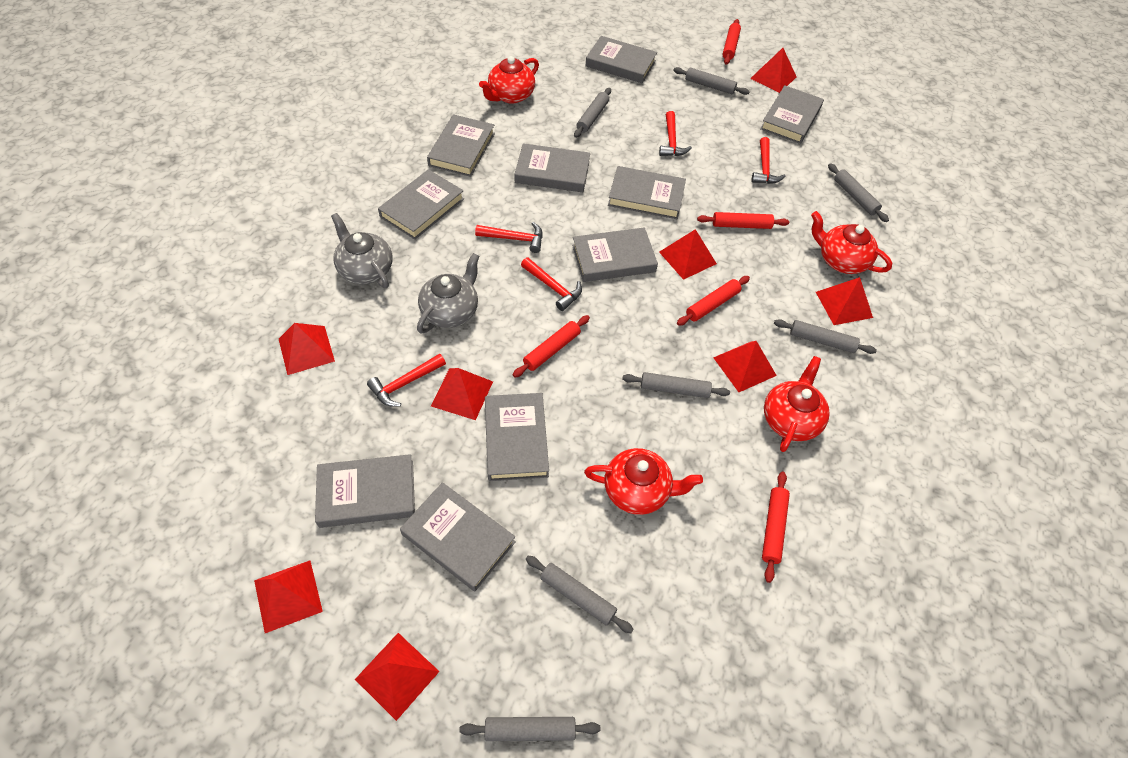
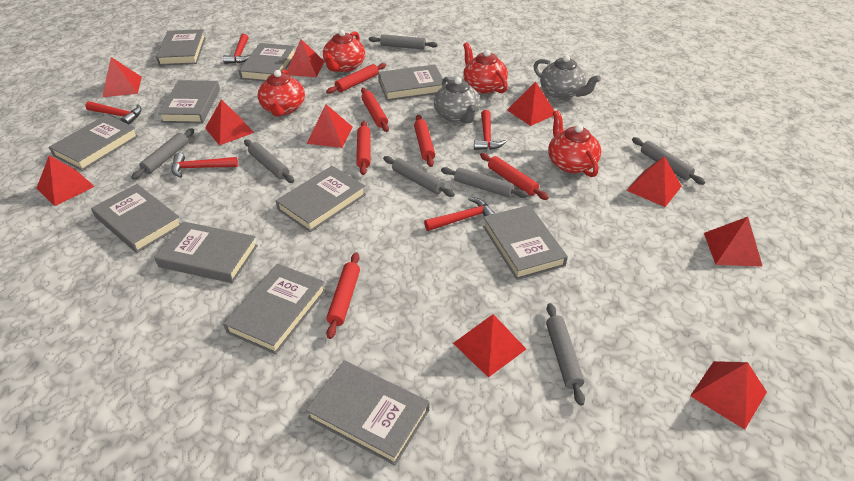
grey book: [315,454,415,528] [378,169,464,240] [400,482,516,591] [427,114,495,177] [485,393,549,481] [514,143,590,192] [572,227,658,282] [586,36,657,83] [608,166,686,219] [760,85,824,144] = 10 -> [49,114,139,171] [91,184,181,253] [154,222,258,283] [156,29,206,66] [158,80,220,123] [223,264,326,354] [239,43,295,81] [276,166,366,232] [306,360,429,466] [378,65,443,101] [483,205,568,280] = 11
red pyramid: [254,560,323,633] [279,323,335,375] [355,633,440,721] [431,368,493,420] [659,229,717,280] [713,341,777,392] [750,48,796,93] [816,277,873,325] = 8 -> [37,155,95,206] [102,57,142,97] [205,99,254,145] [287,39,325,77] [306,104,352,148] [453,314,526,378] [507,82,554,126] [626,156,682,207] [690,361,767,430] [704,217,763,267] = 10
red rolling pin: [513,315,590,377] [677,276,750,326] [697,212,789,229] [723,19,741,65] [762,472,790,583] = 5 -> [326,63,386,94] [326,252,360,339] [356,121,371,175] [361,88,389,132] [414,115,435,167] [480,153,549,200] = 6

